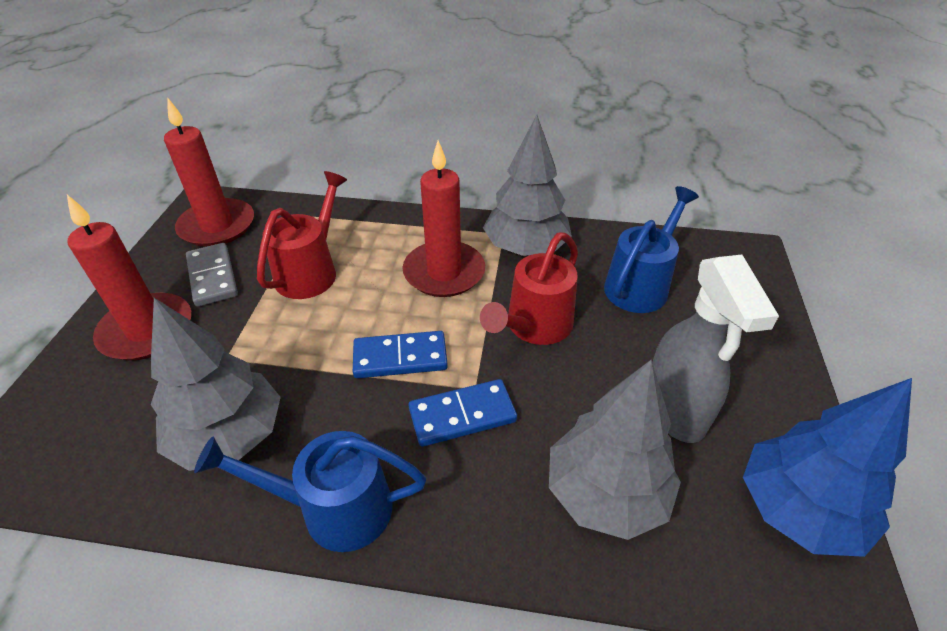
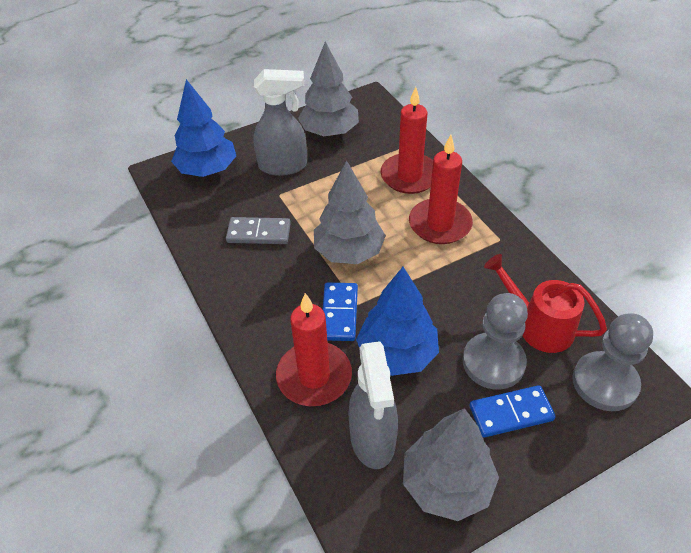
blue tree: [743,378,912,557] = 1 -> [171,79,236,177] [356,267,439,376] = 2
blue watering can: [194,431,426,552] [604,186,699,313] = 2 -> none = 0
grey pawn: none = 0 -> [463,293,528,390] [572,313,653,411] = 2
grey spray bottle: [652,255,779,443] = 1 -> [253,69,307,176] [348,341,398,469] = 2
red watering can: [257,171,347,299] [480,232,578,345] = 2 -> [484,254,607,353] = 1

